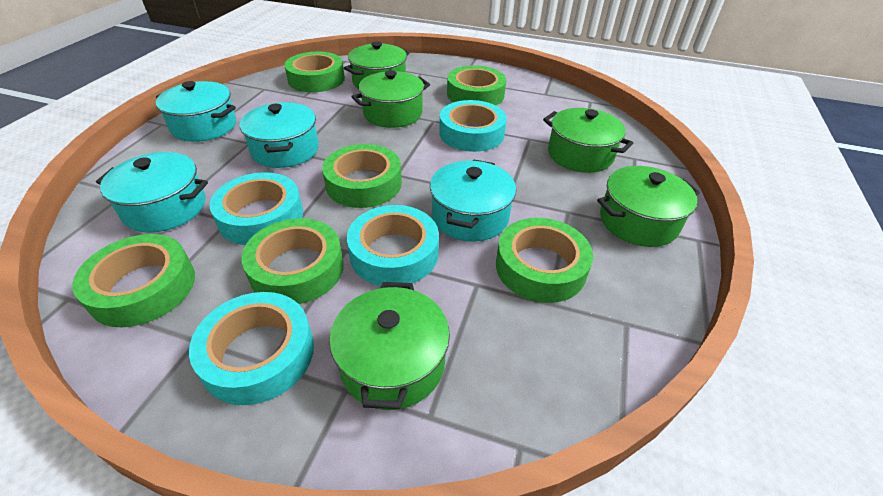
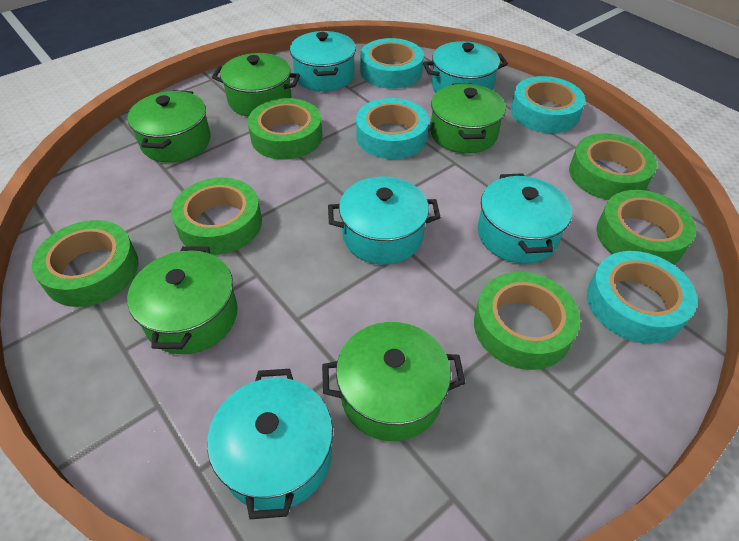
turquoise pot: [96,152,208,233] [156,81,236,142] [240,102,319,168] [430,159,516,242] = 4 -> [207,369,333,519] [290,31,356,91] [328,177,441,265] [423,41,508,92] [478,173,572,263] = 5

